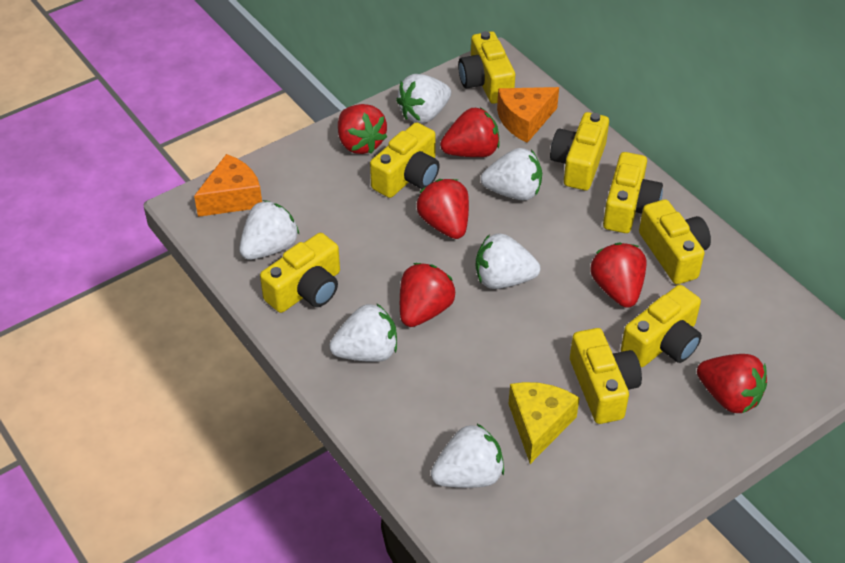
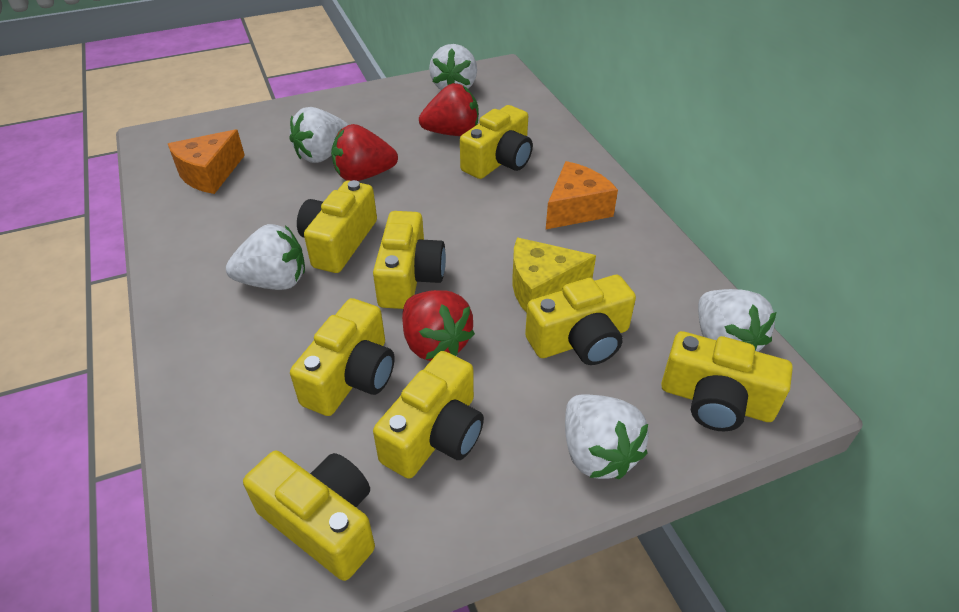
red strawberry: [338,104,387,154] [400,263,455,327] [417,179,469,239] [440,107,500,157] [590,243,647,308] [697,354,767,413] = 6 -> [331,124,398,181] [402,290,475,361] [419,83,479,136] = 3
white strawberry: [239,200,300,260] [329,303,397,362] [396,74,451,124] [431,424,504,488] [476,233,540,289] [481,148,542,200] = 6 -> [226,224,305,290] [290,107,349,163] [429,44,477,90] [565,394,649,479] [698,289,776,352] = 5

